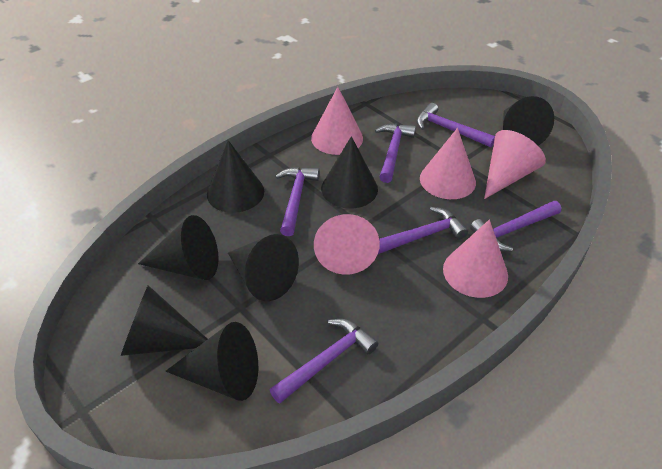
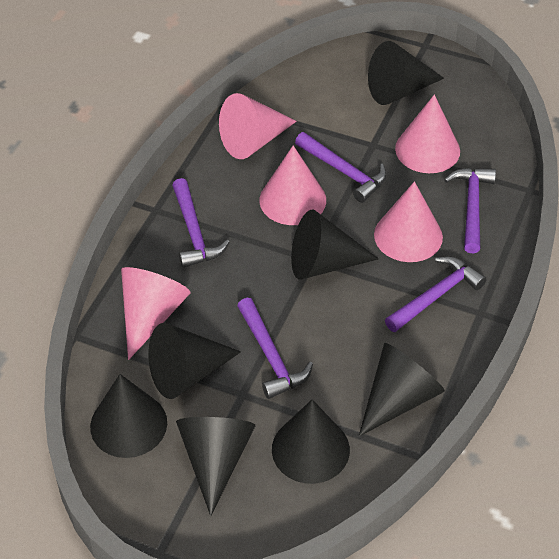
purple hammer: [270,319,378,404] [275,167,319,236] [375,124,416,183] [378,207,468,254] [417,103,495,147] [470,201,561,252] = 6 -> [172,178,230,268] [237,298,313,399] [295,132,387,203] [385,256,487,332] [444,168,496,253] = 5

